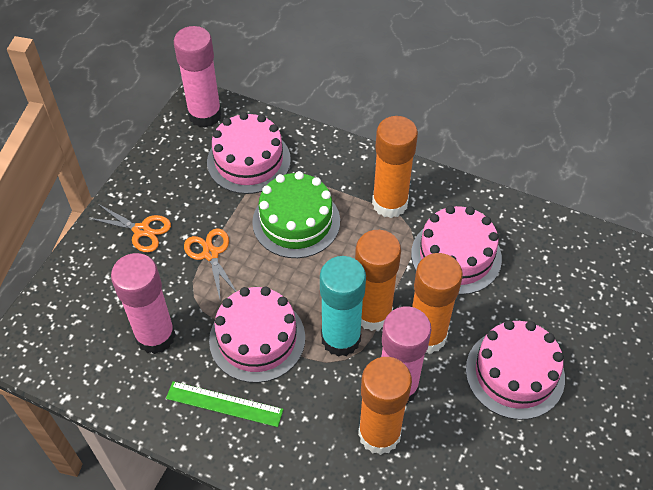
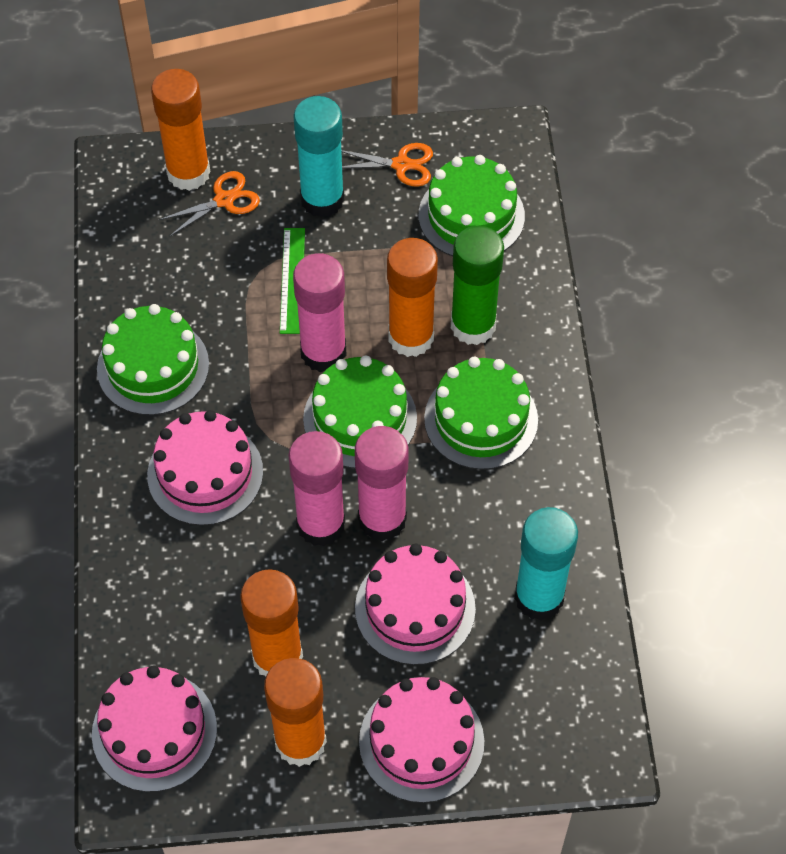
green cake: [252,171,340,258] = 1 -> [97,304,209,415] [303,355,417,468] [419,155,525,256] [424,357,538,470] = 4
green glue stick: none = 0 -> [451,226,504,345] = 1
turquoise glue stick: [320,256,366,357] = 1 -> [293,96,344,218] [514,507,578,621] = 2

